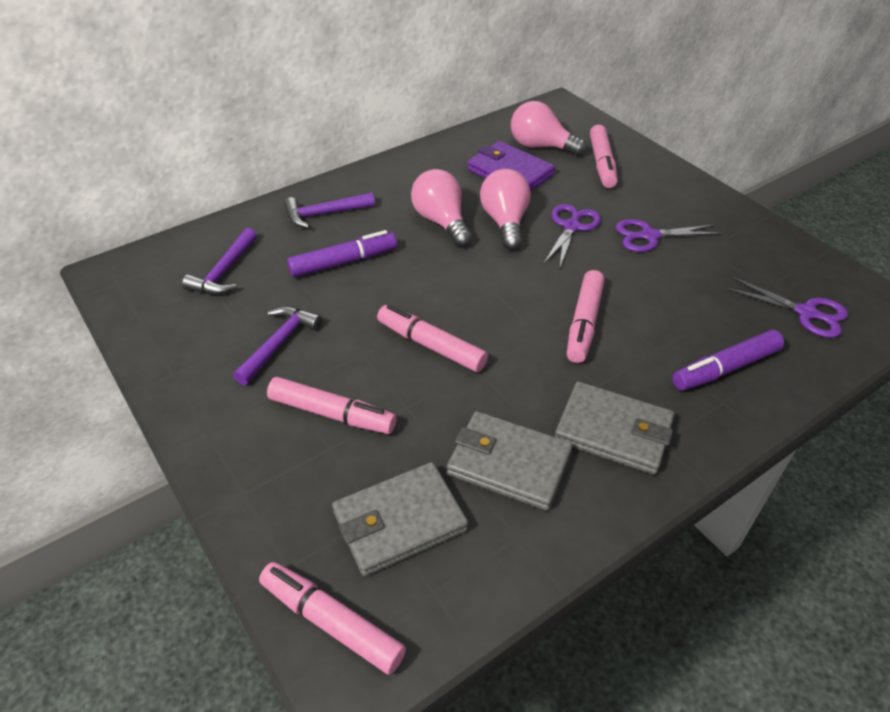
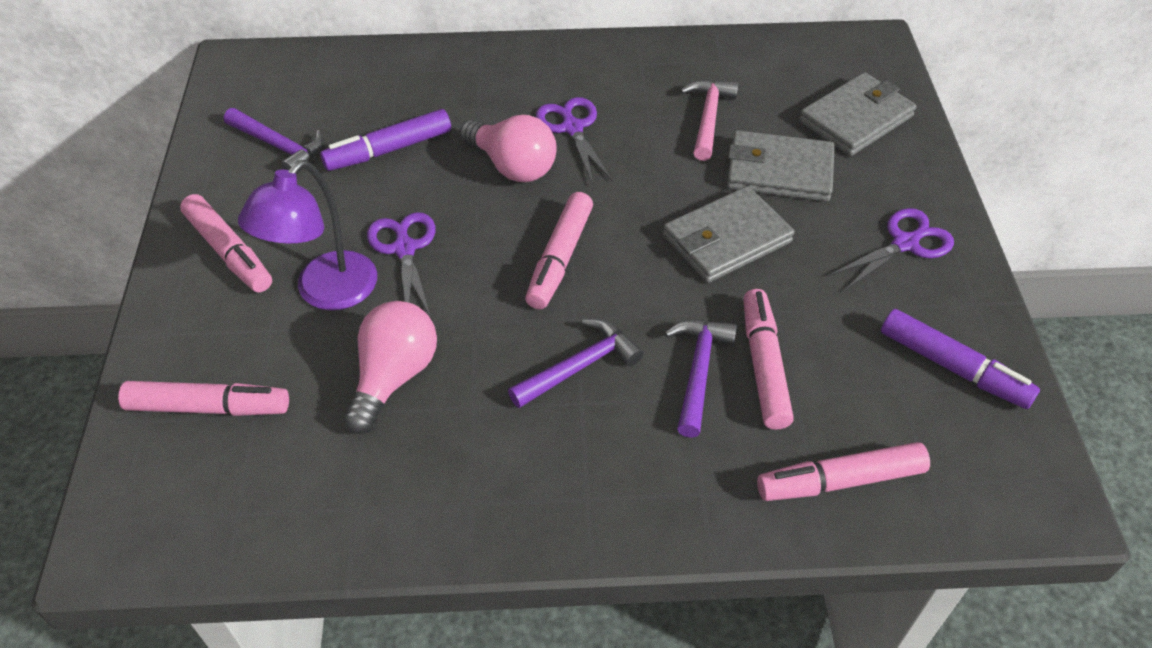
pink hammer: none = 0 -> [680,79,739,161] = 1
pink light bulb: [411,169,472,247] [480,169,531,250] [511,101,587,156] = 3 -> [344,301,437,434] [460,115,557,182] = 2
purple lamp: none = 0 -> [238,160,377,311] = 1
purple wallet: [468,141,555,191] = 1 -> none = 0

